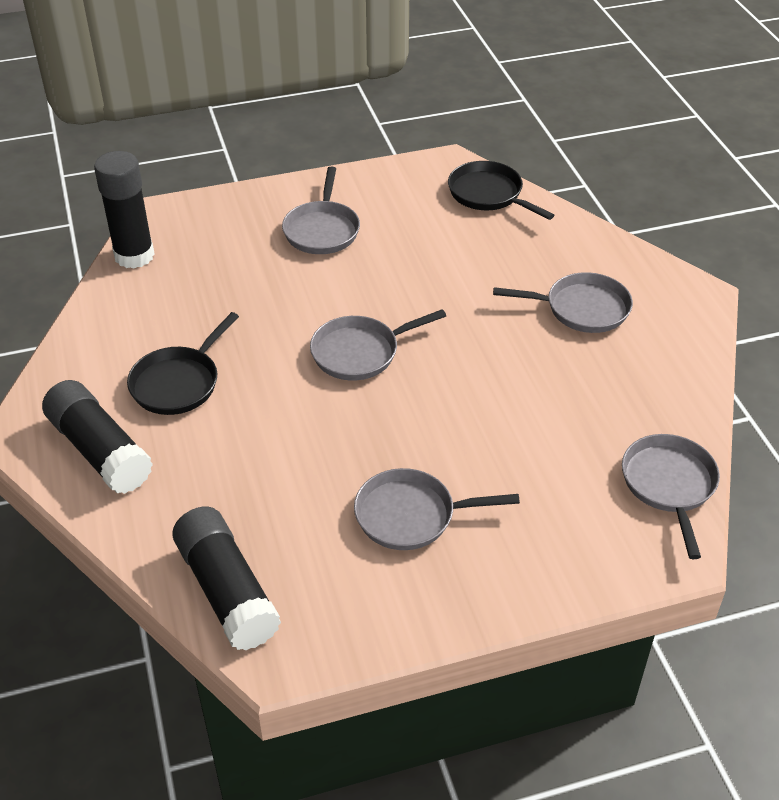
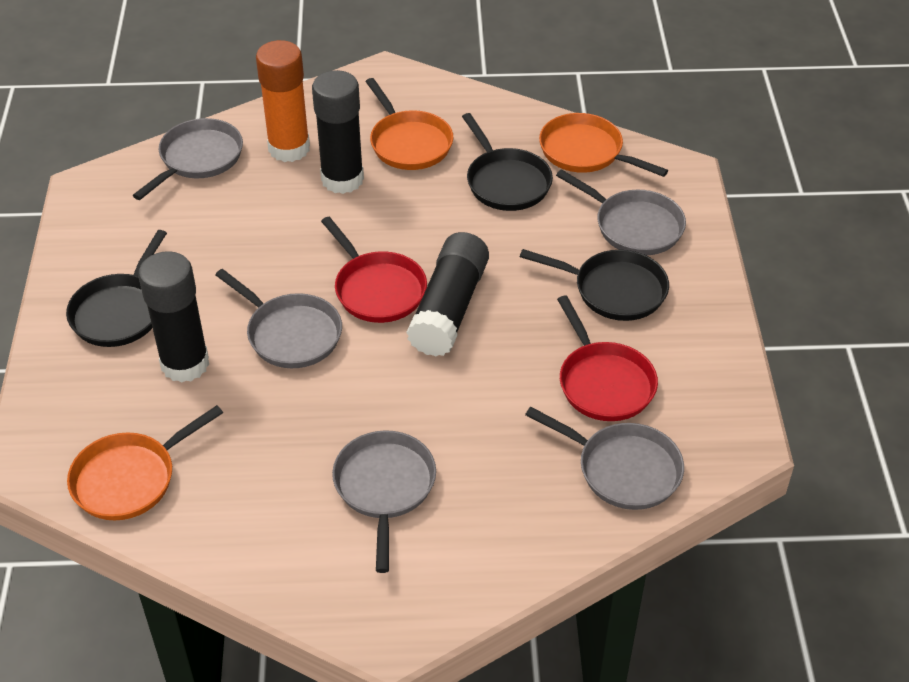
black pan: [127,312,239,415] [448,161,554,220] = 2 -> [66,230,167,347] [462,113,553,211] [520,249,669,321] = 3
orange glue stick: none = 0 -> [256,40,310,162] = 1
orange pan: none = 0 -> [67,405,223,520] [366,78,453,170] [539,113,668,177] = 3
red pan: none = 0 -> [321,217,427,323] [557,296,658,421] = 2

